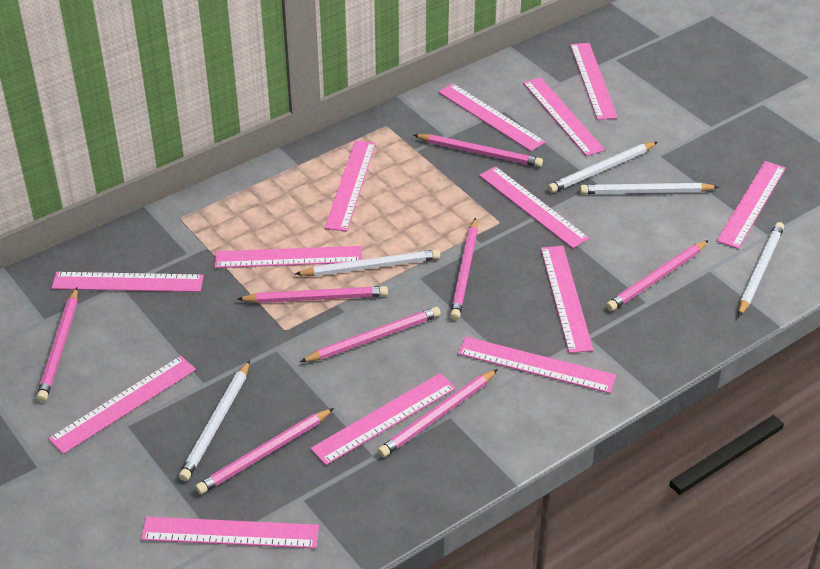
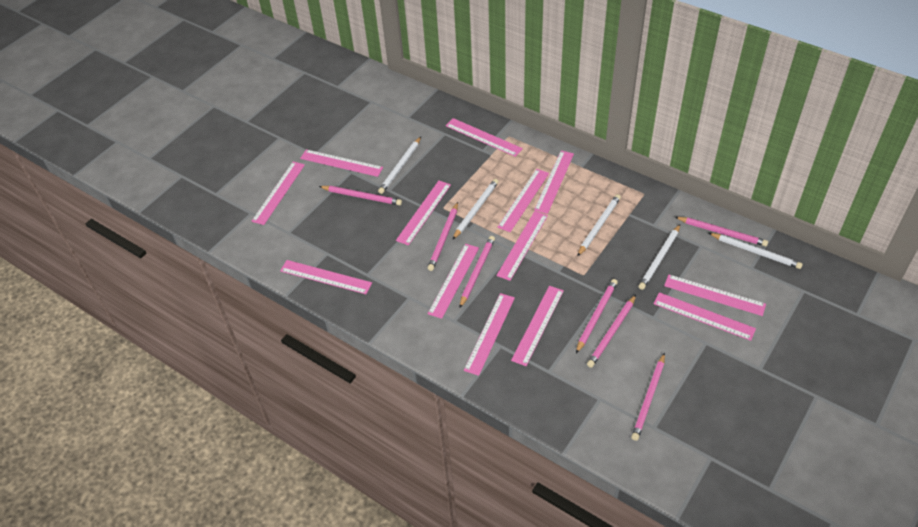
pink pencil: [36,287,78,402] [195,408,334,494] [237,286,388,303] [300,307,441,362] [378,369,498,457] [413,134,543,167] [450,218,478,320] [606,240,709,311] = 8 -> [319,186,402,205] [428,202,458,271] [460,236,495,308] [576,279,618,353] [587,295,636,368] [631,353,665,441] [675,217,768,246] = 7

